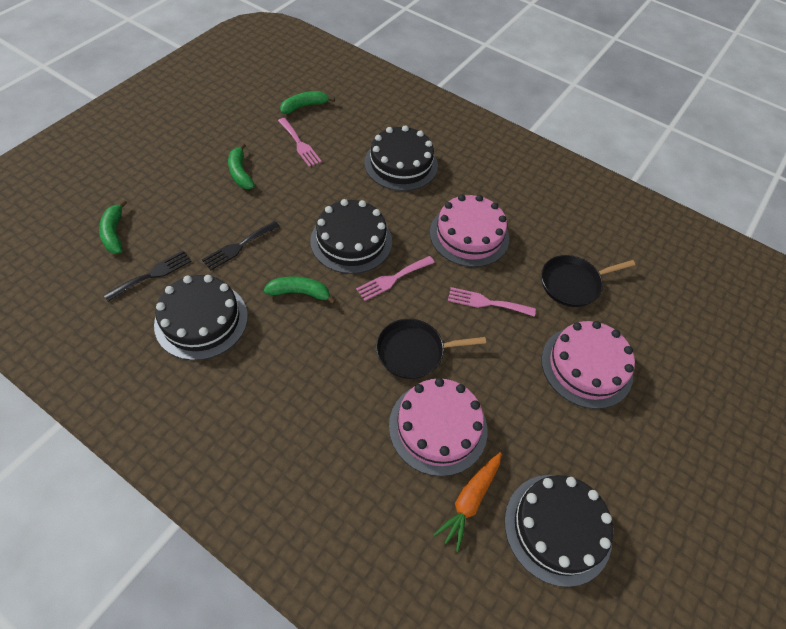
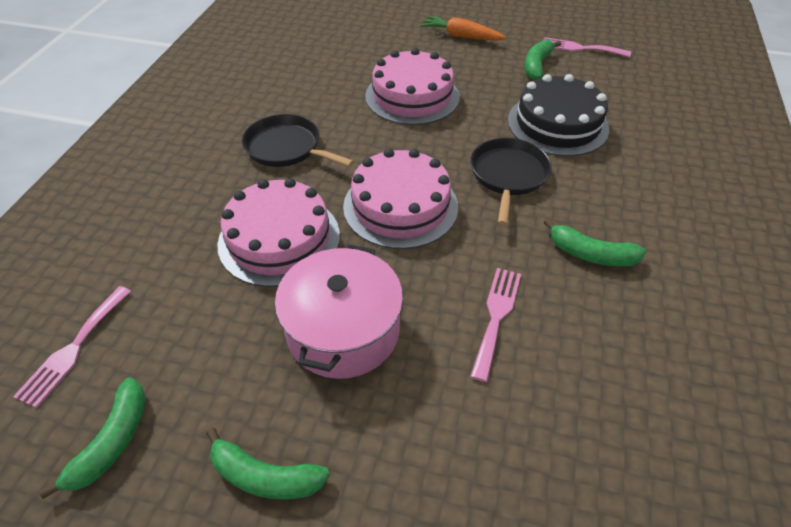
black cake: [154,275,248,360] [310,199,392,274] [364,125,438,191] [505,475,613,587] = 4 -> [508,74,609,156] = 1
black fork: [104,251,192,302] [202,221,280,270] = 2 -> none = 0
pink pot: none = 0 -> [275,244,403,379] = 1

